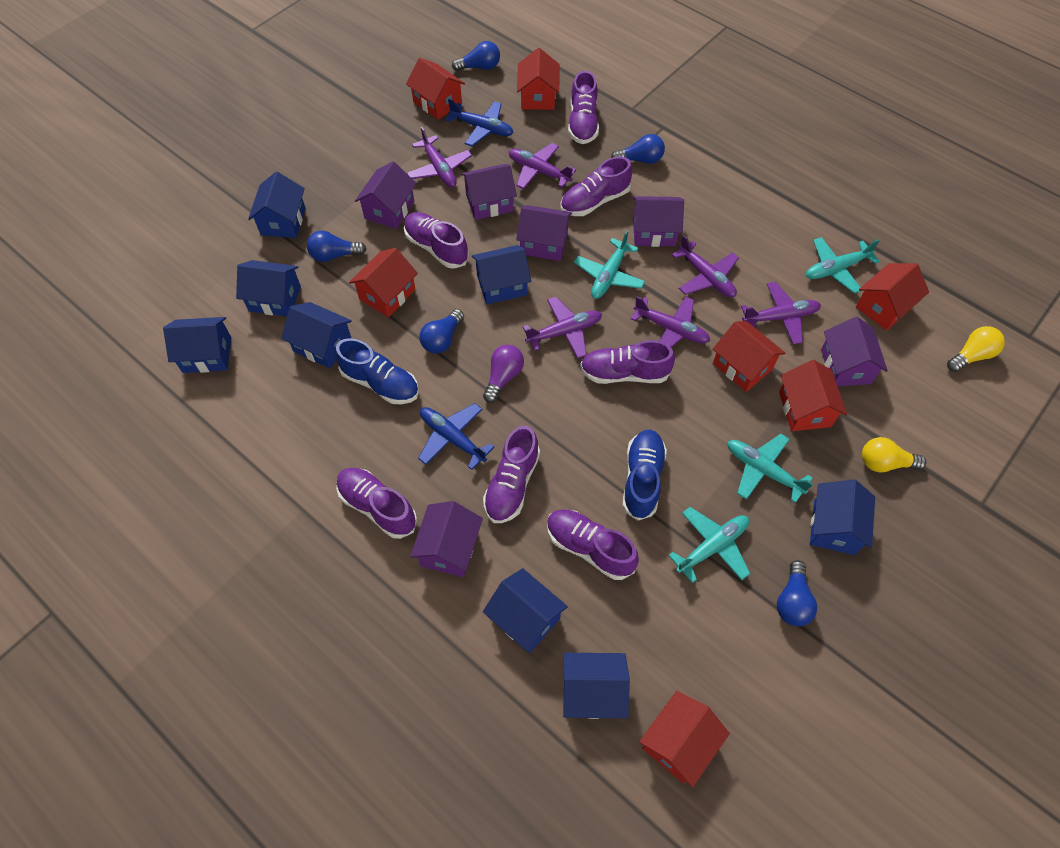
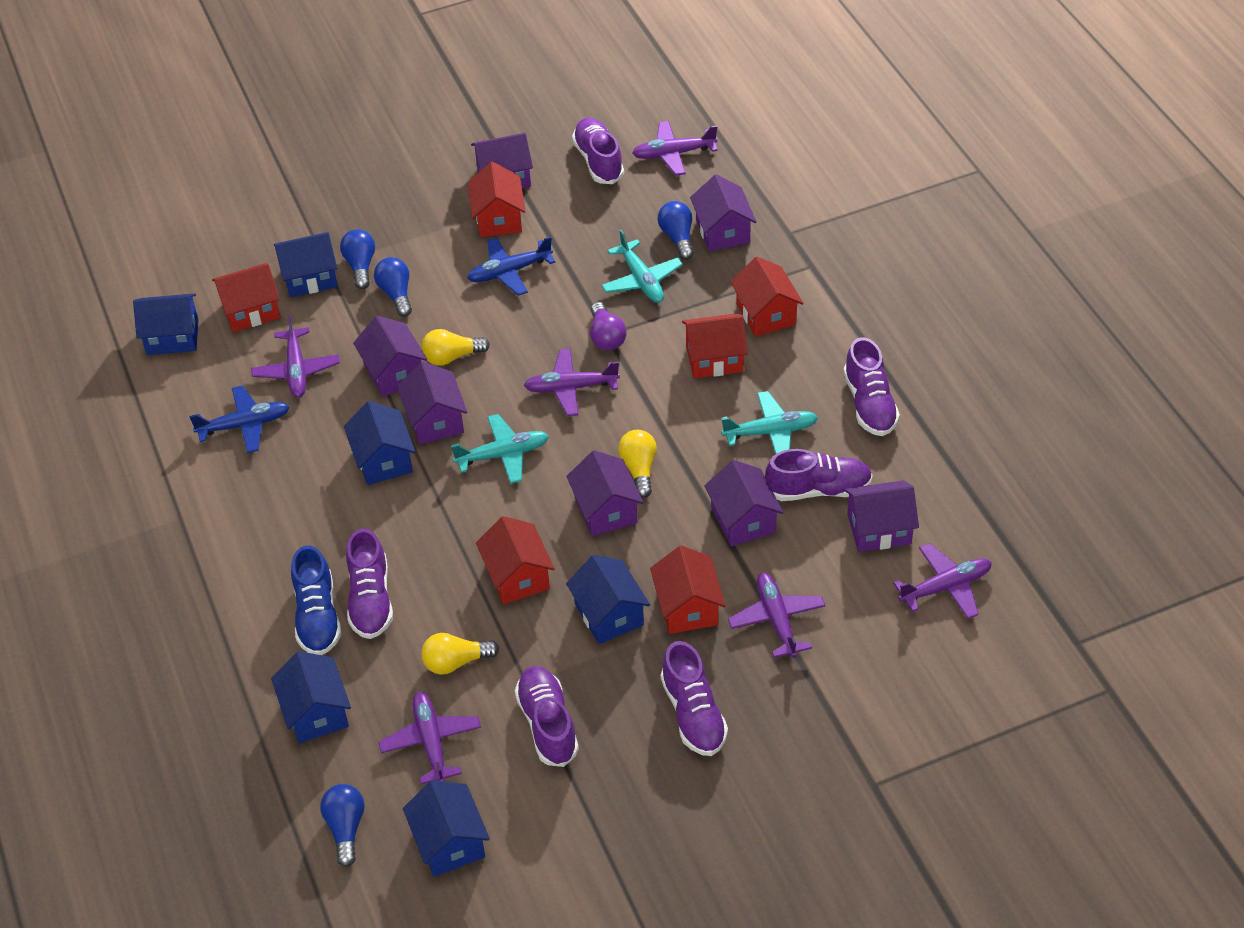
blue house: [163,317,231,373] [236,260,301,317] [248,172,305,238] [281,302,352,368] [472,245,531,304] [483,568,568,653] [563,653,630,719] [810,479,875,555] = 8 -> [133,293,199,355] [271,651,351,743] [274,232,338,298] [344,401,416,485] [403,780,490,877] [566,555,650,644] = 6
blue light bulb: [307,231,366,262] [419,309,464,353] [452,41,500,71] [611,134,665,164] [777,560,817,626] = 5 -> [320,784,365,867] [340,229,375,289] [374,257,412,317] [658,201,694,260] = 4
blue shoe: [335,338,419,404] [622,430,667,520] = 2 -> [291,546,341,655] = 1
purple house: [355,161,417,229] [410,501,483,577] [461,164,517,220] [516,205,572,261] [633,196,684,247] [821,317,888,386] = 6 -> [353,316,427,397] [397,362,467,444] [471,133,533,188] [566,450,643,537] [690,174,756,251] [704,460,784,547] [844,480,919,552] = 7
purple shoe: [336,468,417,539] [404,212,469,269] [483,426,540,523] [547,509,639,580] [560,157,632,216] [568,71,599,144] [580,340,675,384] = 7 -> [346,529,393,639] [515,666,579,767] [572,118,624,184] [661,641,728,756] [765,449,873,501] [843,338,900,436] = 6
red house: [349,248,418,317] [406,58,465,120] [517,48,560,110] [639,691,730,787] [713,321,785,392] [779,360,847,431] [856,263,929,330] = 7 -> [212,263,280,332] [468,162,525,237] [476,516,555,604] [650,545,725,634] [682,313,748,378] [731,257,804,337] = 6
turquoise plane: [574,230,645,299] [668,507,750,583] [728,434,813,503] [806,237,880,294] = 4 -> [451,414,549,484] [601,229,683,303] [721,391,818,454] = 3
yellow light bulb: [862,437,926,472] [947,326,1005,372] = 2 -> [421,329,490,366] [421,633,499,675] [618,430,657,498] = 3

